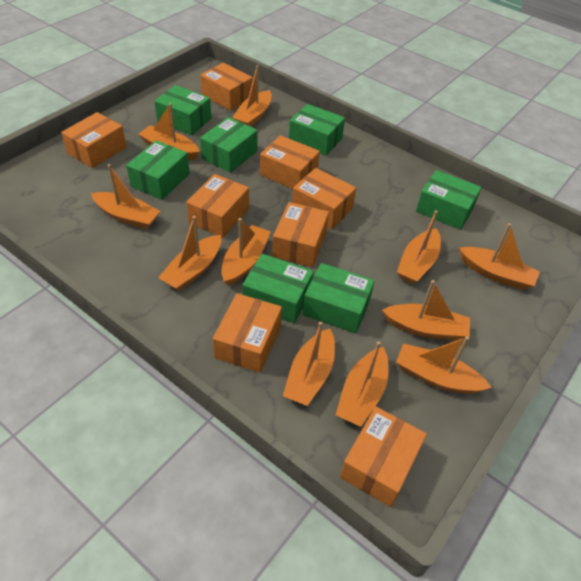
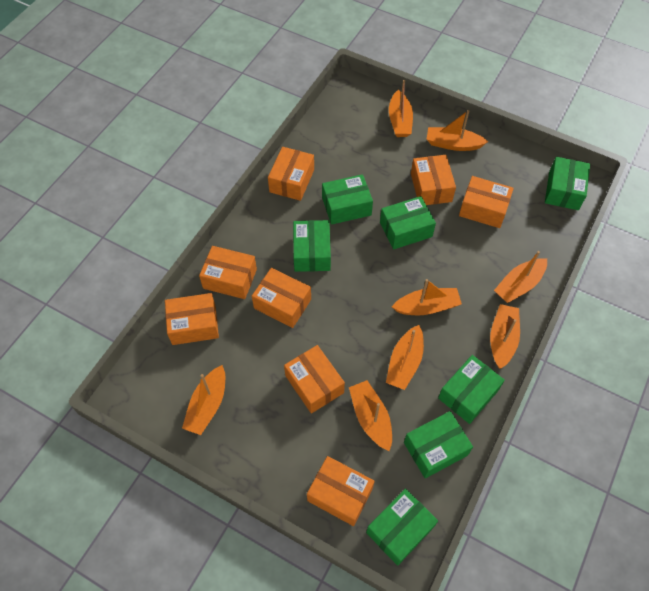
orange boat: [91,164,161,229] [138,103,200,160] [158,216,222,291] [221,218,271,286] [232,65,272,127] [283,321,335,406] [336,341,388,427] [382,280,470,340] [396,336,492,394] [397,210,441,284] [459,223,540,290] = 11 -> [182,365,225,435] [349,380,392,451] [386,325,424,390] [389,80,413,137] [392,279,462,315] [427,110,488,151] [490,304,520,369] [494,251,547,303] = 8

